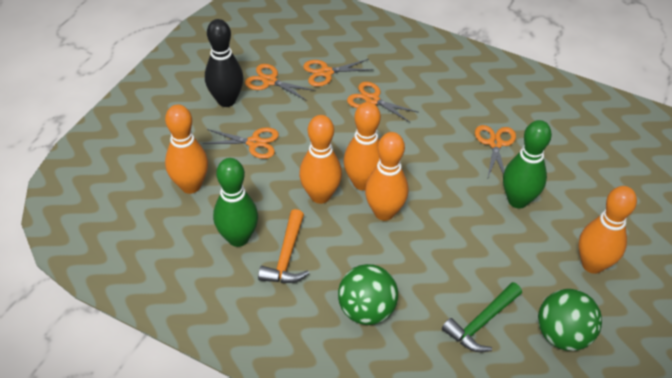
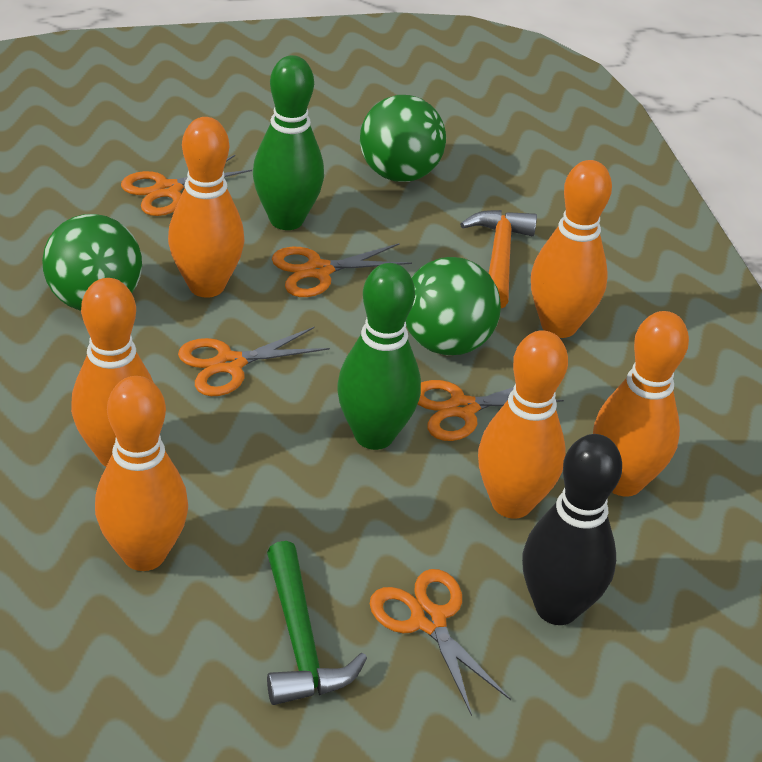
green ball: [338,264,398,325] [538,289,602,351] = 2 -> [42,214,142,311] [360,95,446,182] [406,257,501,355] = 3
orange bowling pin: [165,104,208,194] [299,115,342,204] [343,102,381,191] [365,132,408,221] [578,186,637,274] = 5 -> [71,278,154,466] [95,376,188,571] [168,117,245,298] [478,330,568,519] [531,160,612,338] [593,311,689,497] = 6

